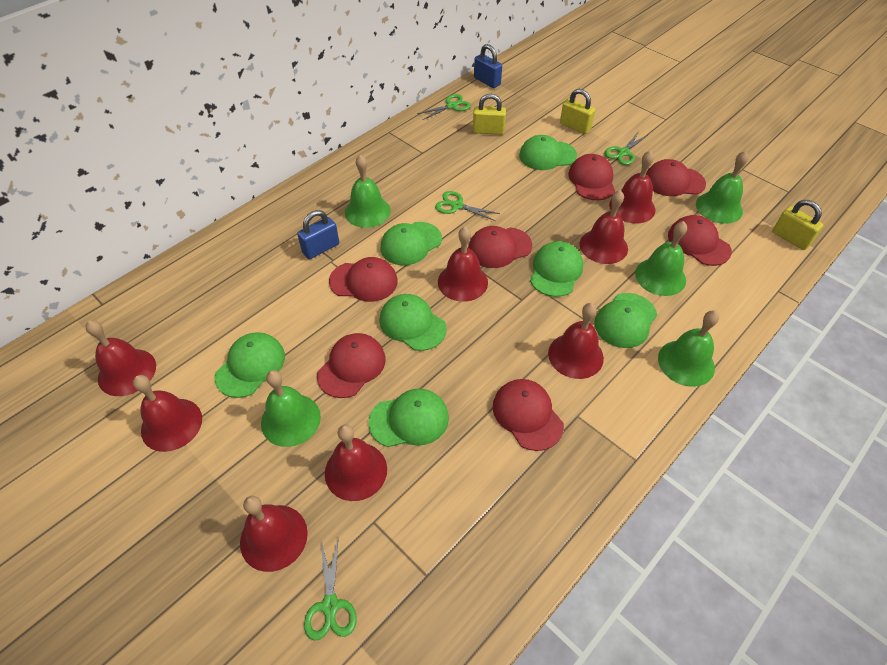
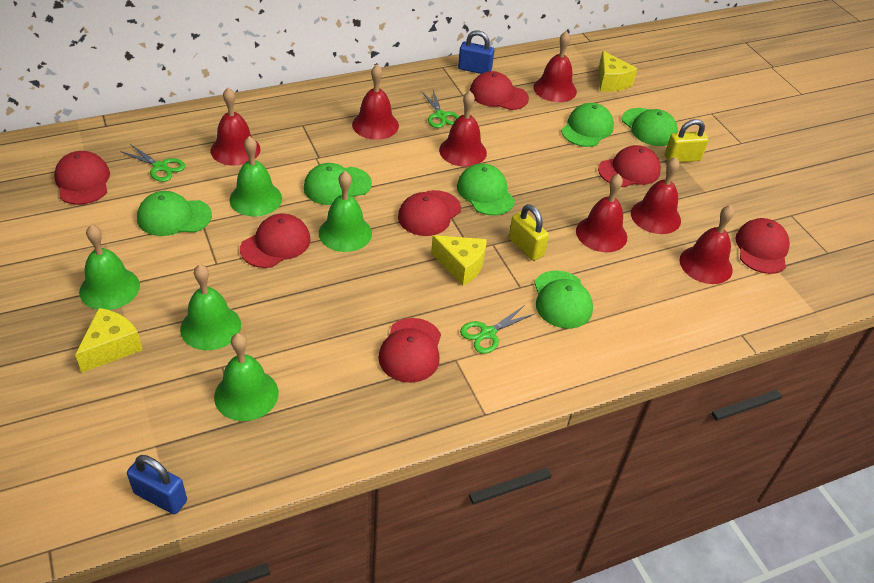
green cap: [214,332,285,398] [368,389,449,447] [379,294,447,351] [380,222,442,265] [519,135,577,170] [530,241,583,297] [594,293,657,348] = 7 -> [137,191,212,236] [304,163,372,205] [457,163,515,216] [534,270,593,329] [561,103,614,147] [622,108,678,146] = 6
green scissors: [304,539,357,641] [417,94,471,120] [435,191,500,221] [604,132,649,165] = 4 -> [120,144,186,182] [421,90,459,128] [460,305,534,354] = 3
red bell: [86,320,156,396] [133,375,202,452] [240,496,308,572] [325,424,387,501] [438,227,488,302] [548,303,604,379] [580,190,628,264] [609,151,655,223] = 8 -> [211,88,260,166] [352,65,399,140] [439,91,487,167] [533,31,577,102] [576,174,627,252] [631,157,681,234] [680,205,734,284] = 7
yellow cheese: none = 0 -> [75,308,143,373] [431,235,487,286] [599,51,637,92] = 3
yellow padlock: [473,94,506,135] [560,89,595,134] [772,200,823,250] = 3 -> [509,204,549,261] [665,119,709,162] = 2

